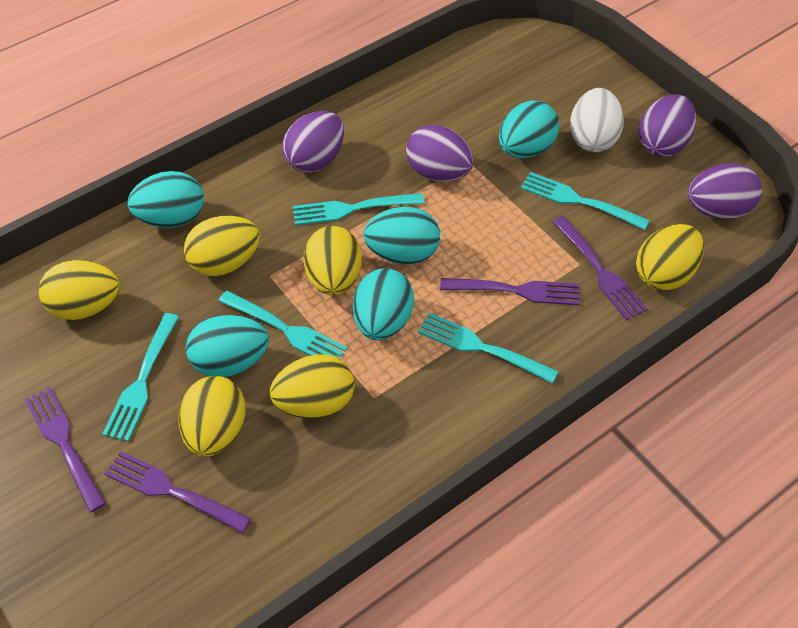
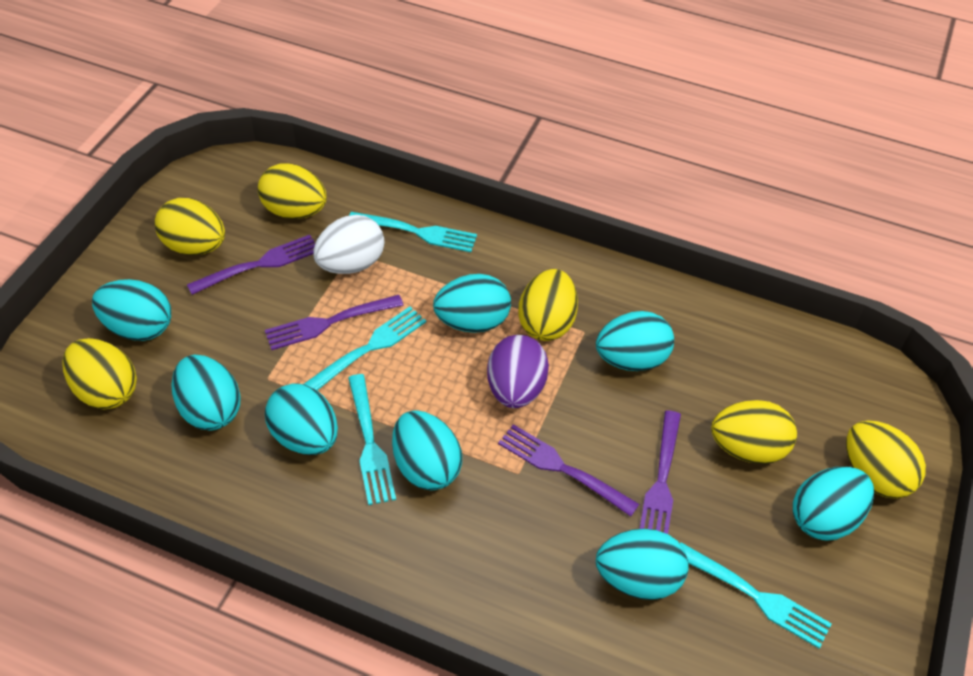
purple egg: [282,111,344,173] [406,125,473,181] [639,94,696,157] [688,163,762,219] = 4 -> [487,335,549,408] = 1
turquoise egg: [128,171,204,228] [186,315,269,377] [353,268,414,340] [363,207,440,264] [499,101,559,158] = 5 -> [92,279,171,341] [171,355,241,430] [265,384,338,455] [392,410,462,490] [433,274,511,333] [596,311,674,371] [596,529,689,600] [793,467,874,541] = 8
turquoise fork: [102,313,179,441] [218,291,347,359] [293,193,424,225] [418,313,559,384] [521,172,650,230] = 5 -> [304,307,426,390] [348,374,396,505] [349,212,477,252] [680,542,832,649] = 4

